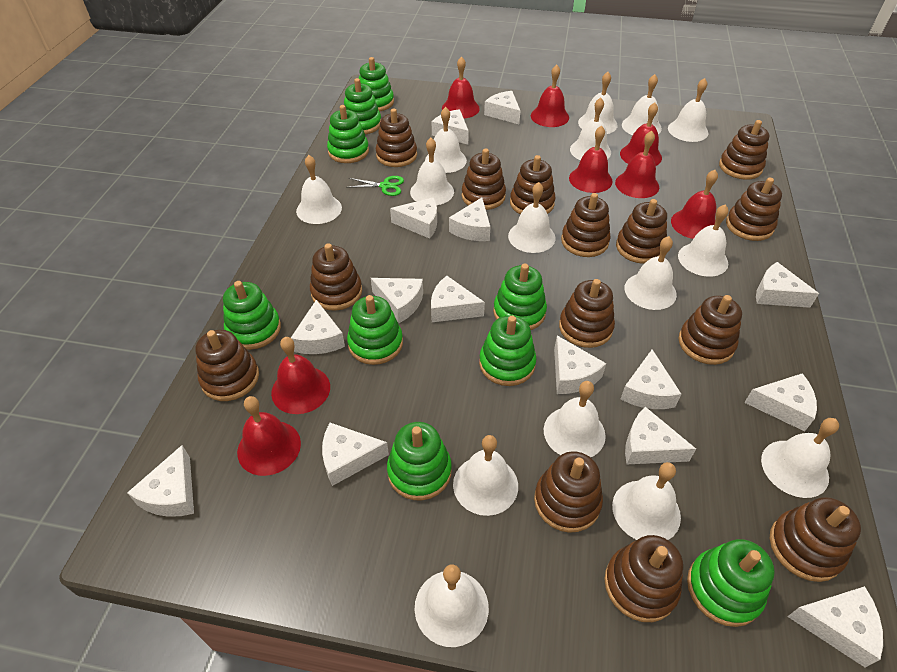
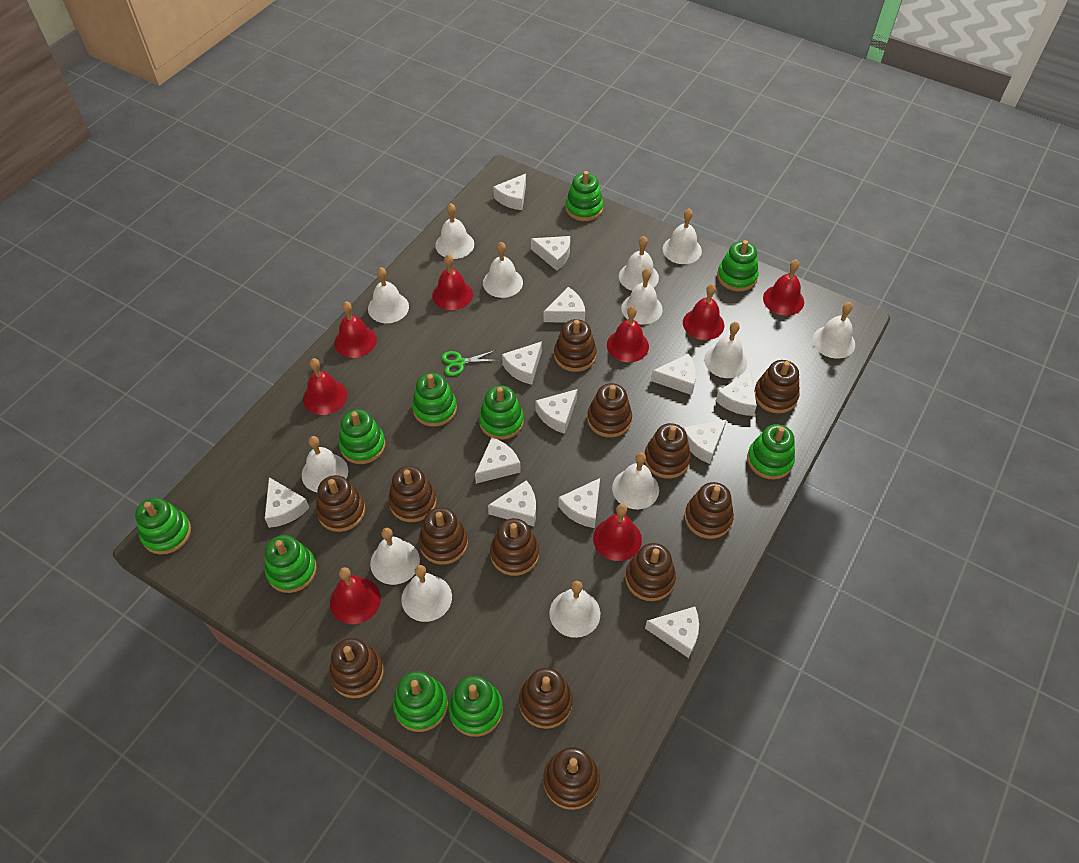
brown stacking toy: [195,330,259,401] [310,243,362,311] [376,108,417,167] [461,148,506,210] [510,155,555,214] [534,451,603,533] [559,279,615,348] [561,193,611,257] [604,535,683,622] [616,199,667,264] [678,295,742,365] [719,120,770,180] [726,178,782,241] [770,497,861,582] = 14 -> [316,475,365,532] [329,638,384,698] [388,466,437,522] [419,507,468,565] [490,518,539,576] [519,668,573,729] [543,747,600,810] [554,319,597,372] [587,383,632,437] [625,543,676,601] [645,423,691,479] [684,482,734,539] [754,360,800,414] = 13
green stacking toy: [223,281,281,350] [327,105,369,163] [344,78,381,134] [347,295,403,365] [359,57,394,111] [387,422,452,500] [479,316,536,386] [493,264,547,330] [687,539,775,627] = 9 -> [135,497,191,555] [265,535,317,593] [339,409,386,464] [393,671,448,732] [412,373,457,427] [449,676,503,737] [479,385,524,440] [566,171,603,221] [717,240,758,292] [747,424,795,480] = 10
white bell: [296,155,342,224] [410,138,454,205] [414,564,489,647] [425,107,467,173] [453,435,518,516] [508,182,556,253] [544,381,606,457] [570,98,611,160] [578,72,618,134] [612,462,681,540] [622,74,662,135] [624,236,677,310] [668,78,709,142] [678,204,729,277] [761,418,839,498] = 15 -> [302,436,348,492] [368,267,409,323] [370,528,420,585] [401,565,452,622] [435,203,474,259] [483,242,523,298] [549,581,600,638] [612,452,659,509] [619,236,659,291] [621,268,663,325] [663,209,702,264] [704,322,747,378] [813,302,855,359] = 13
white cheese: [127,445,194,517] [291,300,345,354] [322,423,389,486] [371,278,423,323] [390,197,437,239] [431,276,485,322] [432,109,469,144] [449,198,490,241] [484,91,520,124] [554,336,606,394] [621,349,681,409] [625,407,696,464] [744,373,817,431] [756,262,819,308] [787,586,883,668] = 15 -> [265,477,309,528] [475,437,521,484] [488,480,536,526] [493,174,526,210] [502,341,542,385] [531,236,570,271] [535,389,578,434] [543,287,585,323] [558,478,600,528] [645,607,699,658] [651,354,696,395] [683,420,726,464] [716,371,757,416] = 13

